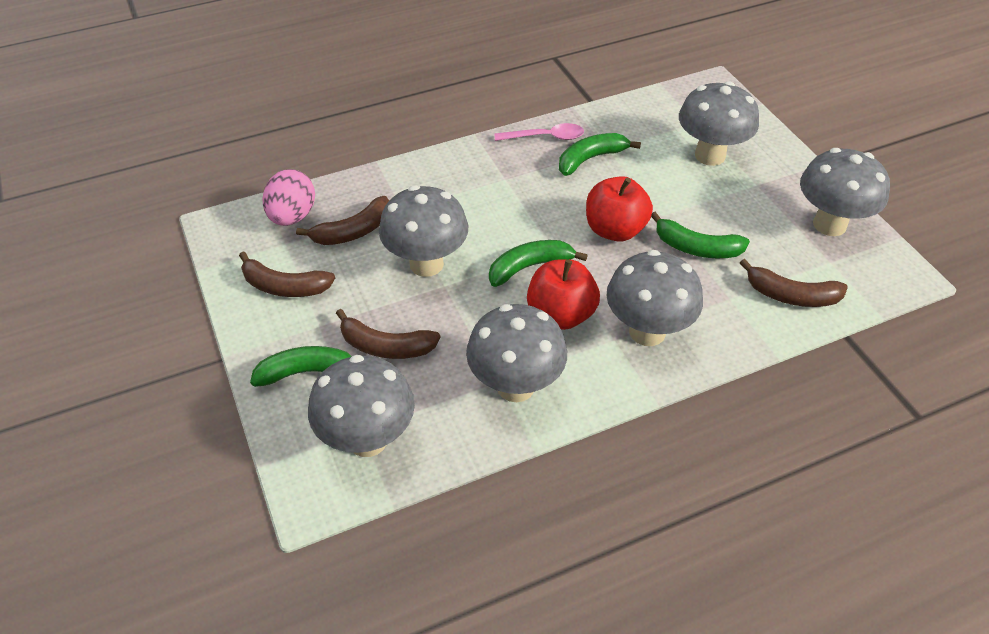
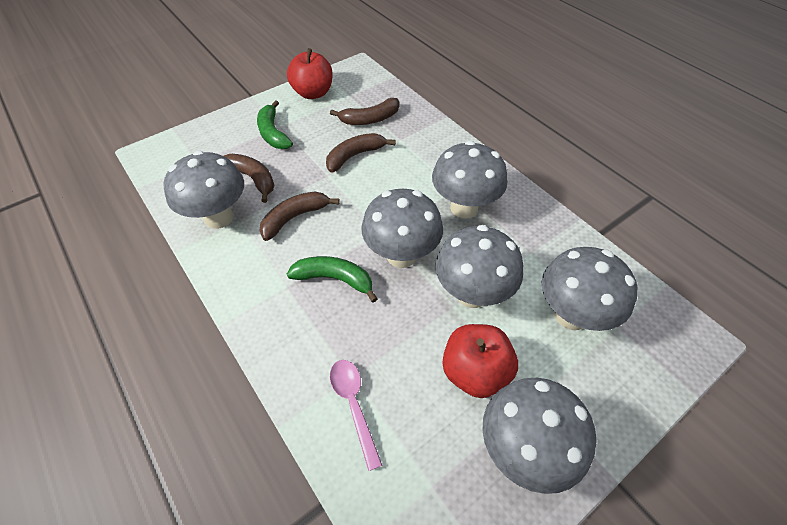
green banana: [250,346,352,387] [489,240,588,287] [559,133,641,176] [651,212,750,258] = 4 -> [257,100,293,149] [287,256,378,303] = 2
pink egg: [262,169,315,226] = 1 -> none = 0

